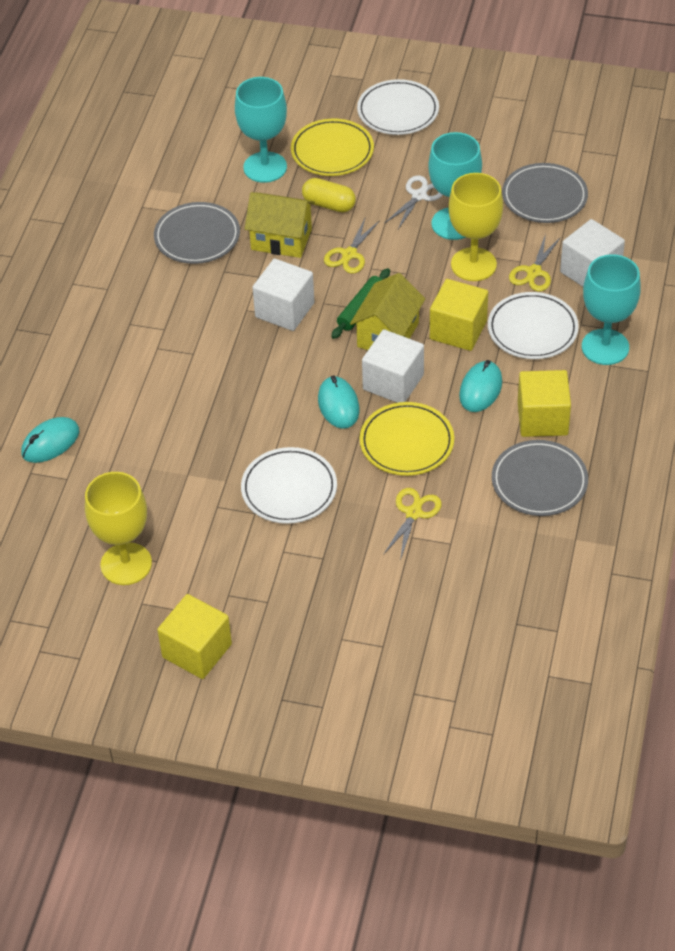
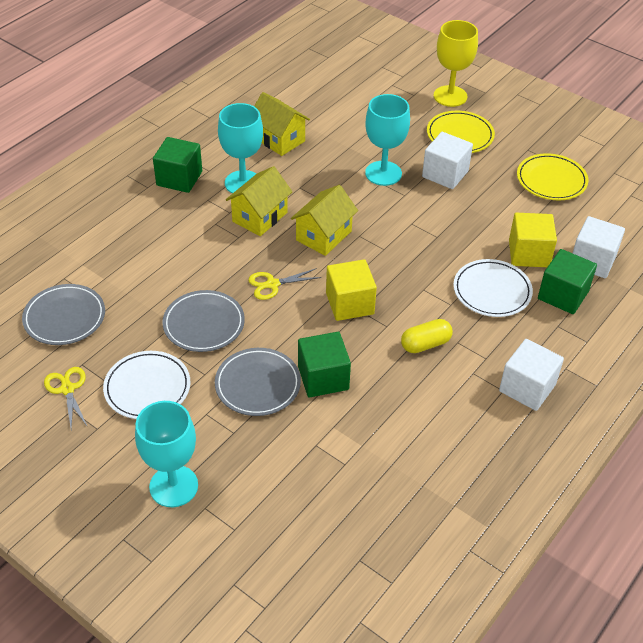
green cube: none = 0 -> [153,137,202,193] [298,332,351,397] [538,249,597,314] = 3
green rolling pin: [331,268,390,339] = 1 -> none = 0
turquoise mouse: [21,417,79,463] [318,375,359,429] [459,360,502,412] = 3 -> none = 0
white plate: [241,447,337,524] [357,79,439,135] [488,292,579,359] = 3 -> [103,351,190,419] [453,259,533,317] = 2
white scissors: [385,175,443,229] = 1 -> none = 0
yellow cube: [157,594,232,679] [430,279,488,351] [518,370,571,437] = 3 -> [326,259,377,321] [509,213,557,267] = 2
yellow goblet: [85,472,152,585] [448,173,503,281] = 2 -> [434,20,478,107] = 1
yellow house: [245,192,315,258] [350,273,425,350] = 2 -> [226,166,293,236] [254,92,310,156] [291,185,358,256] = 3
yellow scissors: [324,218,380,274] [383,488,442,561] [509,234,561,291] = 3 -> [44,367,87,429] [248,268,321,300] = 2

